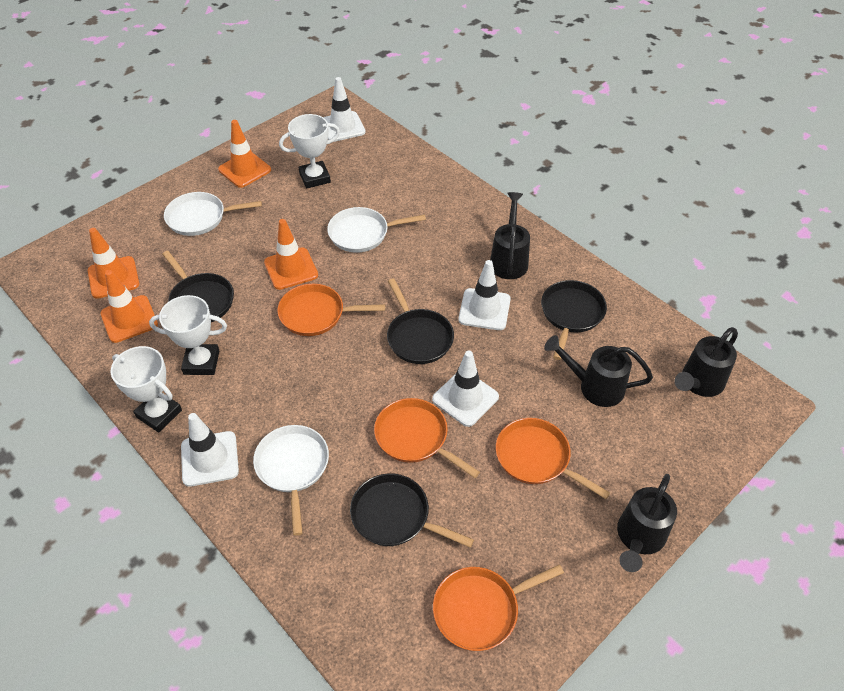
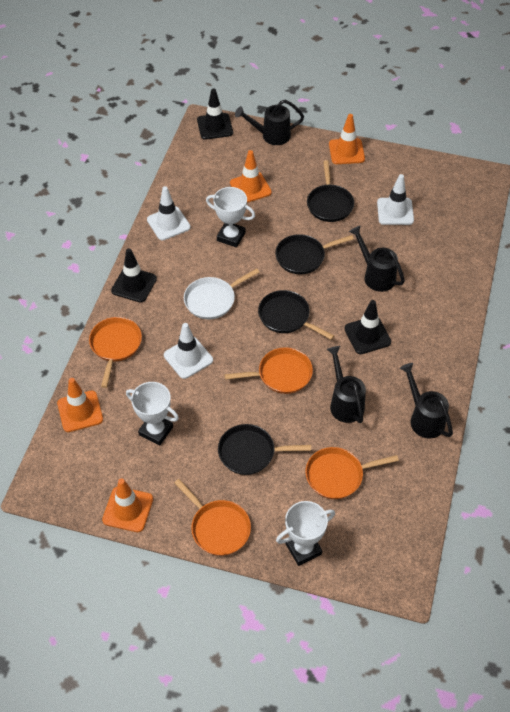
black traffic cone: none = 0 -> [111,248,157,303] [197,89,233,140] [344,300,391,354] = 3
white pan: [164,192,262,236] [253,425,329,536] [327,207,426,253] = 3 -> [184,268,260,319] = 1
white traffic cone: [181,413,239,487] [323,77,366,142] [432,350,499,427] [458,260,511,330] = 4 -> [147,186,191,240] [164,323,213,379] [377,174,414,225] = 3

